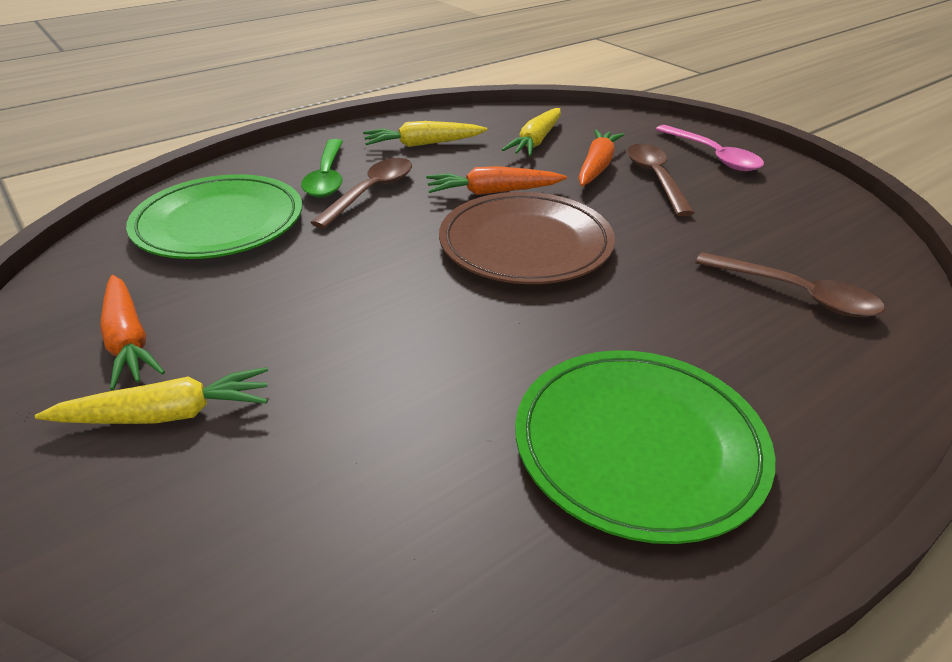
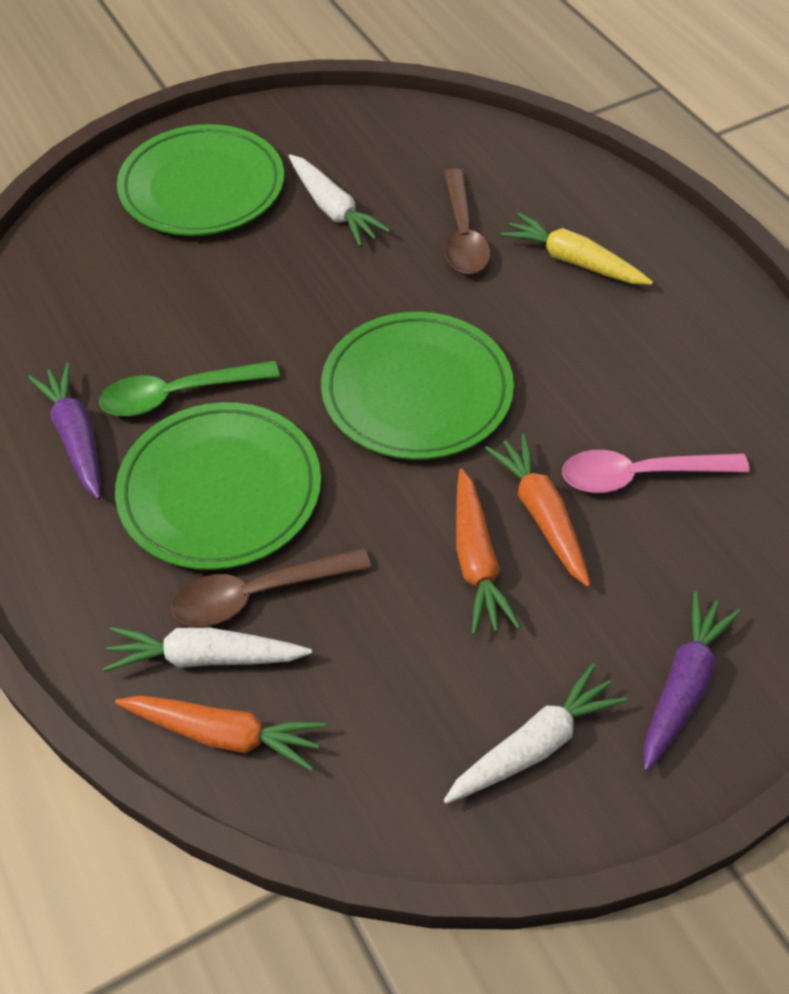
brown plate: [439,192,615,284] = 1 -> none = 0
brown spoon: [310,158,412,229] [627,144,695,216] [695,252,885,317] = 3 -> [171,548,371,627] [444,169,491,274] = 2
green plate: [126,174,302,259] [515,350,775,544] = 2 -> [115,402,321,570] [117,124,284,236] [321,312,514,460] = 3
purple carrot: none = 0 -> [28,363,101,499] [644,592,741,771] = 2
white carrot: none = 0 -> [103,627,312,672] [289,154,390,247] [443,663,627,804] = 3
yellow carrot: [35,367,268,424] [363,121,487,147] [502,108,561,156] = 3 -> [501,212,653,285] = 1

